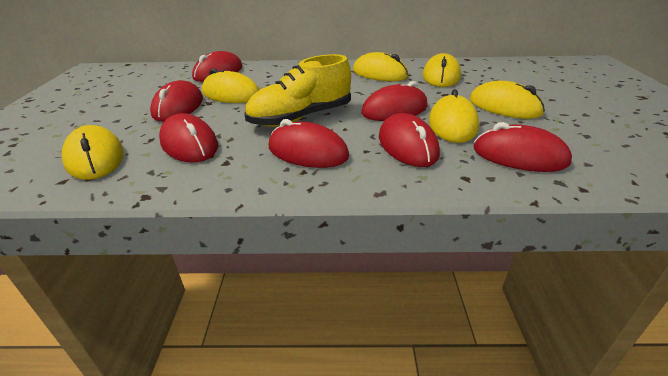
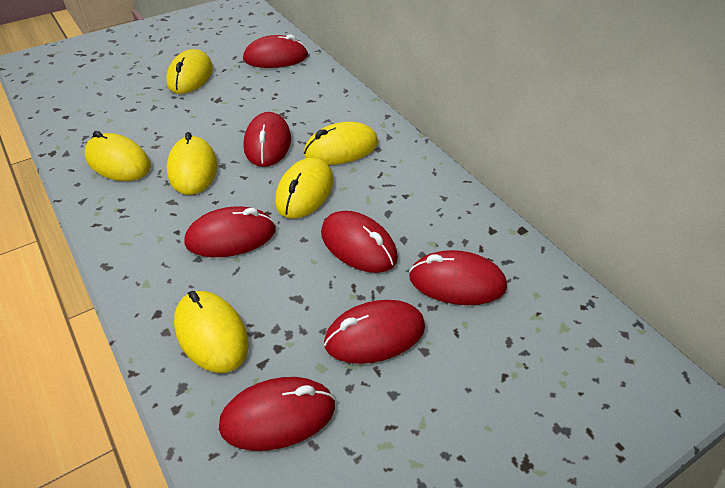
yellow shoe: [244,54,351,127] = 1 -> none = 0

